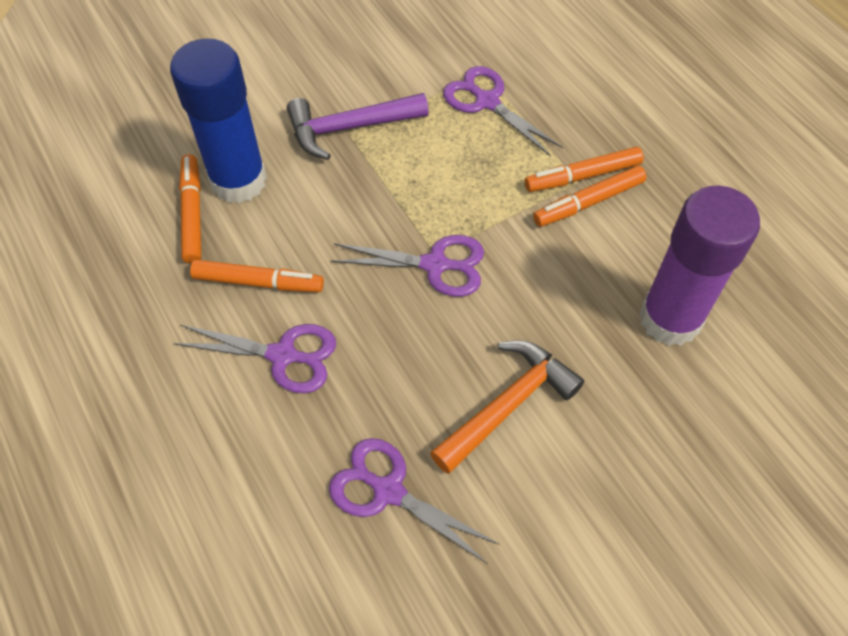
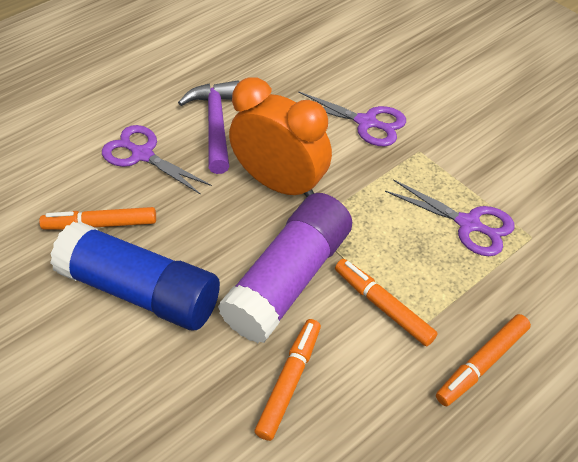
orange clock: none = 0 -> [229,78,332,197] = 1
orange hammer: [430,340,584,474] = 1 -> none = 0
purple scissors: [173,324,336,393] [329,438,499,564] [331,235,484,297] [443,66,563,157] = 4 -> [102,125,212,195] [298,91,406,146] [385,179,514,256] = 3

